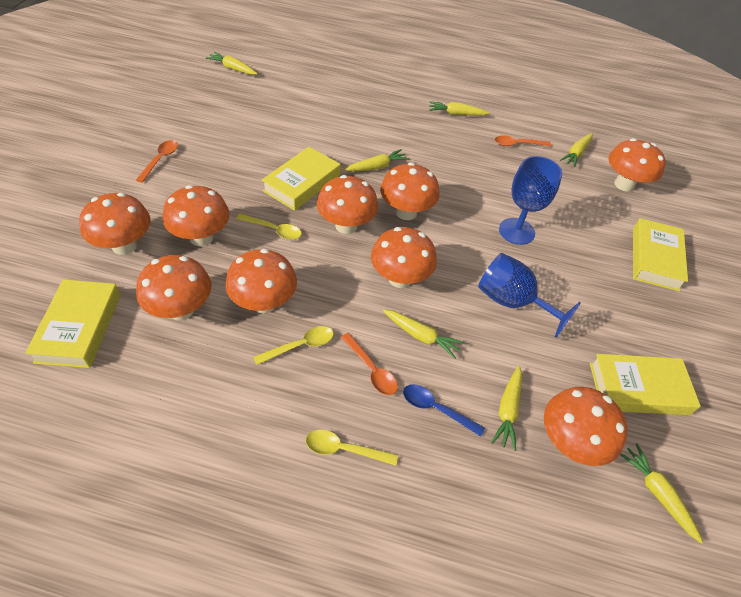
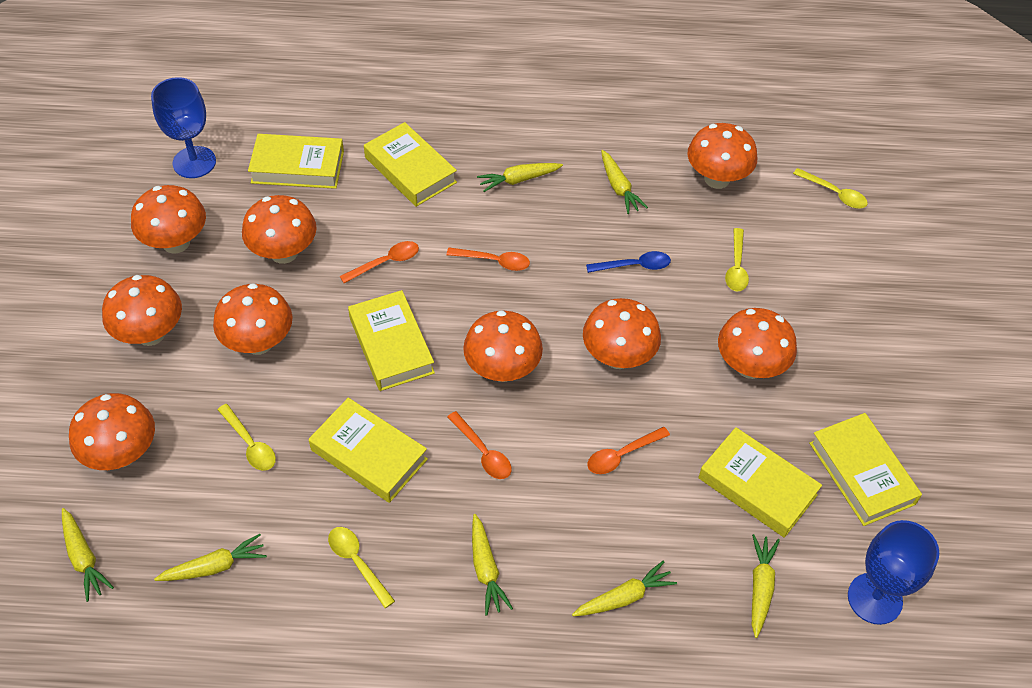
orange spoon: [136,140,178,183] [341,333,398,395] [495,135,551,146] = 3 -> [340,241,419,283] [446,247,530,271] [447,411,512,479] [587,427,670,474] = 4
yellow book: [25,279,121,368] [262,147,341,211] [590,354,701,415] [633,218,688,291] = 4 -> [248,134,344,189] [309,398,428,503] [348,290,435,391] [364,122,457,207] [698,427,822,538] [809,413,922,526] = 6
yellow spoon: [236,214,302,240] [253,326,334,365] [306,430,398,466] = 3 -> [217,404,276,471] [328,527,395,608] [725,228,749,291] [793,168,868,209] = 4

